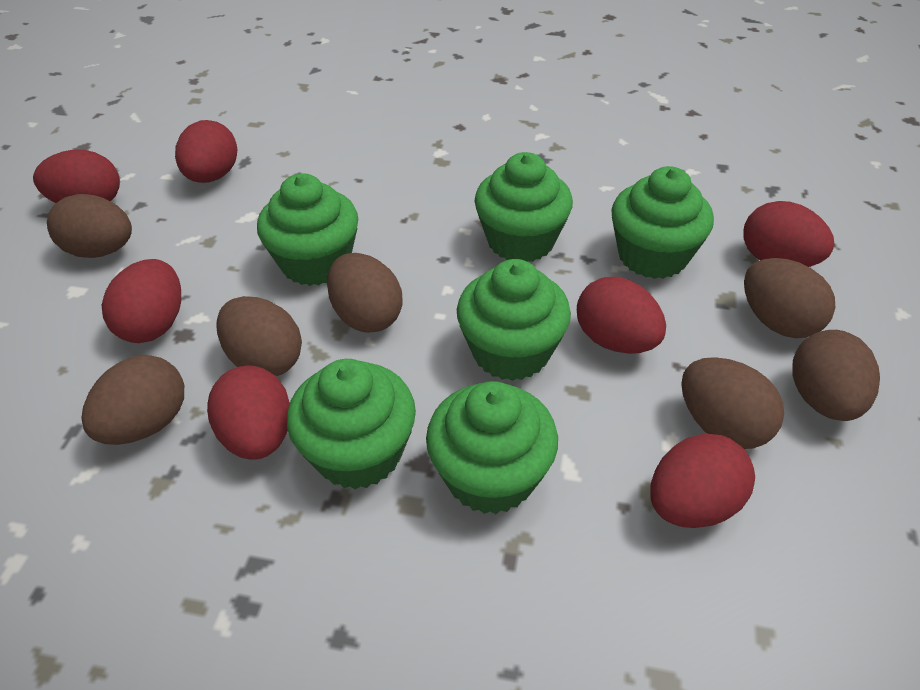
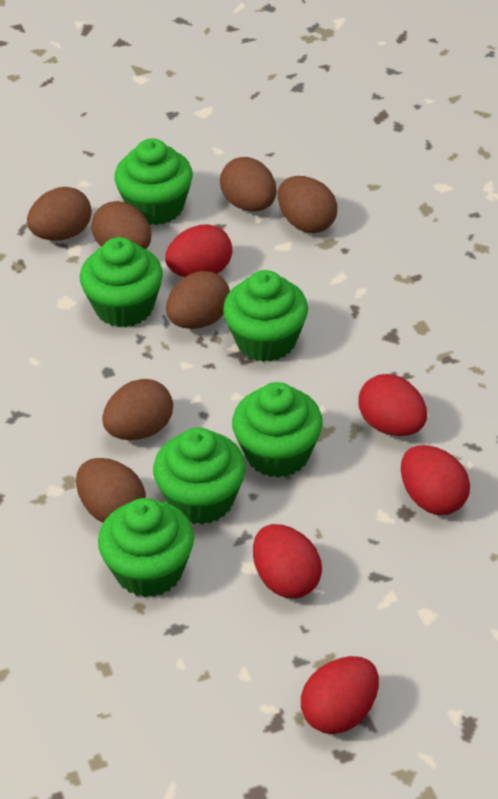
red egg: [33,150,120,203] [102,259,181,343] [175,120,238,183] [207,365,290,460] [577,276,666,354] [650,433,755,528] [744,201,835,267] = 7 -> [165,224,232,277] [253,524,322,598] [301,656,379,734] [358,374,427,436] [401,445,470,515] = 5

